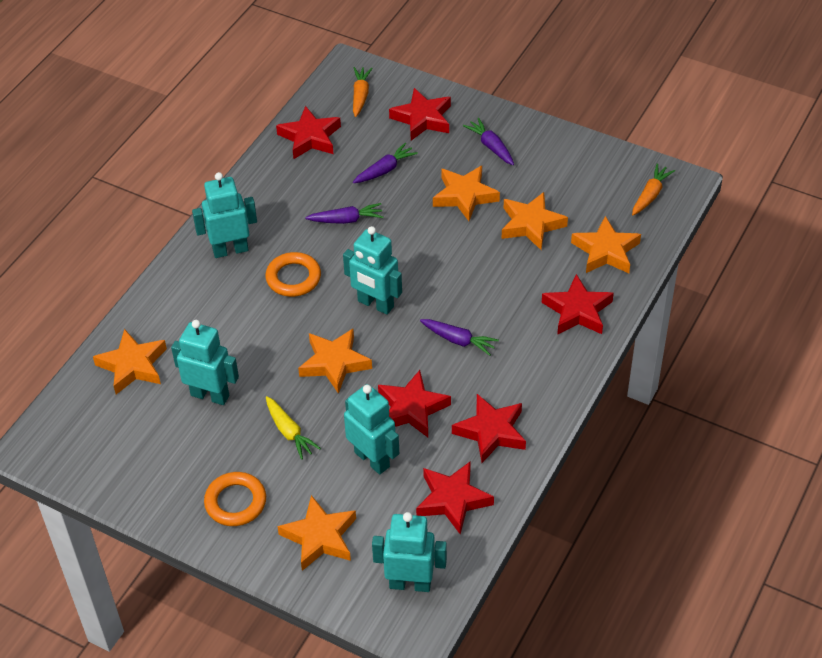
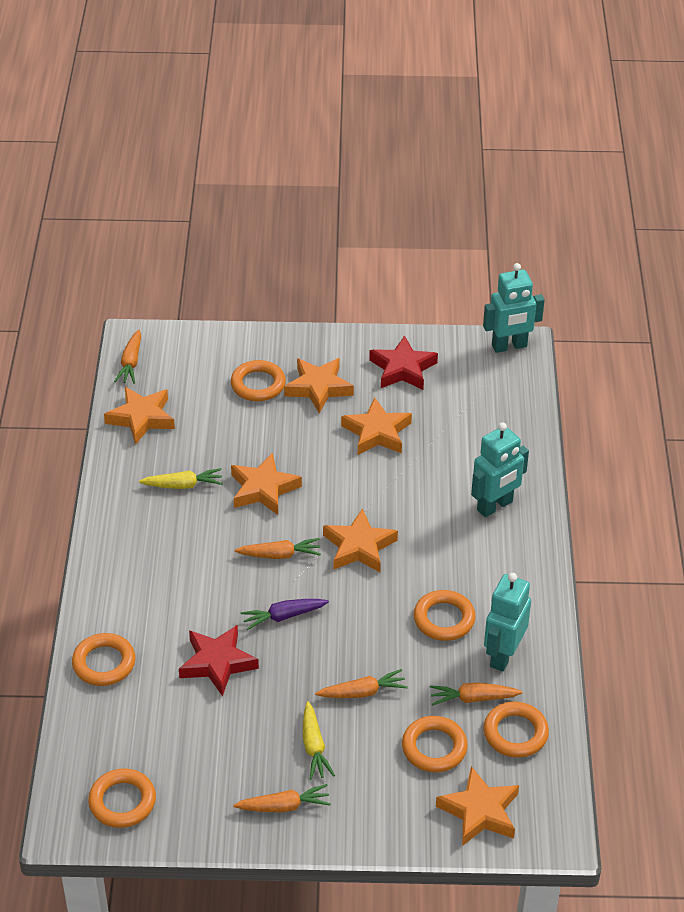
orange carrot: [353,67,372,117] [632,164,675,215] = 2 -> [114,330,141,384] [233,784,331,812] [234,538,321,559] [315,669,408,698] [430,683,523,706] = 5
orange ring: [204,472,266,526] [265,252,321,297] = 2 -> [72,633,135,686] [88,769,156,828] [231,360,286,401] [402,716,468,772] [413,590,476,641] [484,702,549,758] = 6
purple carrot: [305,203,383,224] [353,143,418,183] [420,319,499,356] [463,118,514,165] = 4 -> [241,599,329,630] = 1
red star: [276,106,341,159] [378,370,451,437] [389,88,451,141] [416,461,494,535] [452,394,526,463] [542,274,614,335] = 6 -> [179,625,259,697] [369,335,438,390] = 2
turquoise robot: [171,320,239,405] [192,172,257,258] [343,226,402,315] [344,384,399,474] [372,512,447,592] = 5 -> [471,422,529,517] [483,263,545,353] [484,573,531,672] = 3
yellow carrot: [266,396,321,460] = 1 -> [139,468,223,489] [303,701,335,780] = 2

